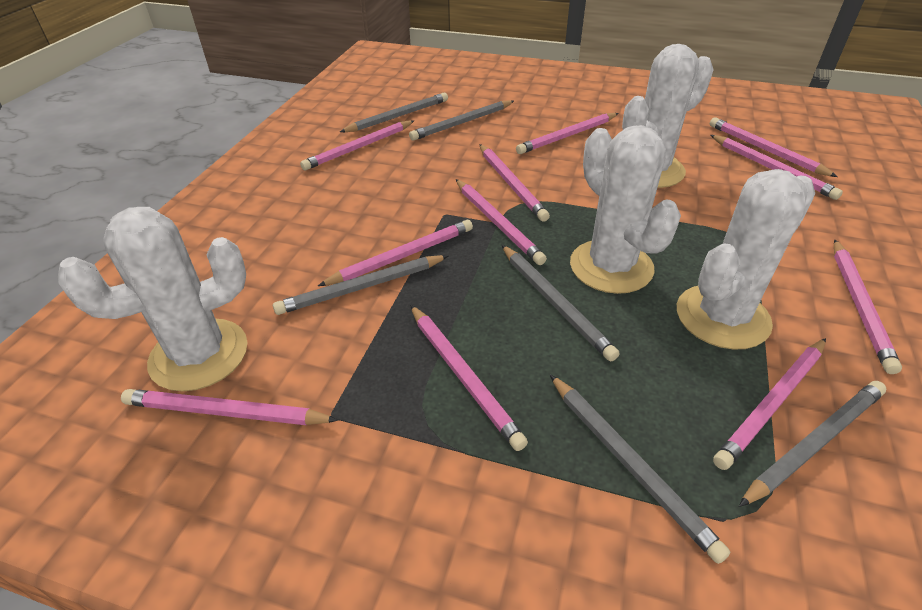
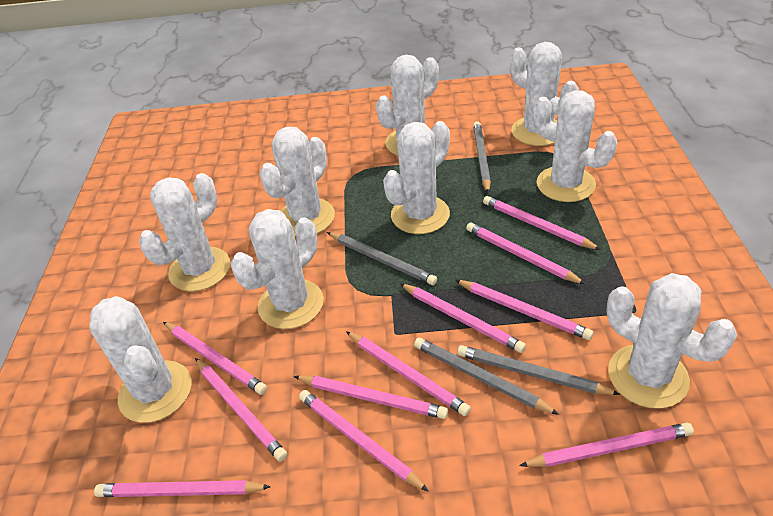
grey pencil: [273,255,448,315] [340,93,448,132] [409,100,514,141] [502,245,620,361] [550,375,730,564] [739,381,886,507] = 6 -> [327,232,437,285] [414,338,559,415] [457,345,621,395] [473,121,491,193] = 4
white cactus: [58,207,248,392] [570,125,681,294] [622,44,714,188] [677,169,815,350] = 4 -> [89,296,192,423] [139,173,230,292] [231,209,324,329] [259,127,335,236] [376,55,439,156] [383,121,450,234] [510,42,579,146] [533,90,617,202] [606,273,737,409] = 9

